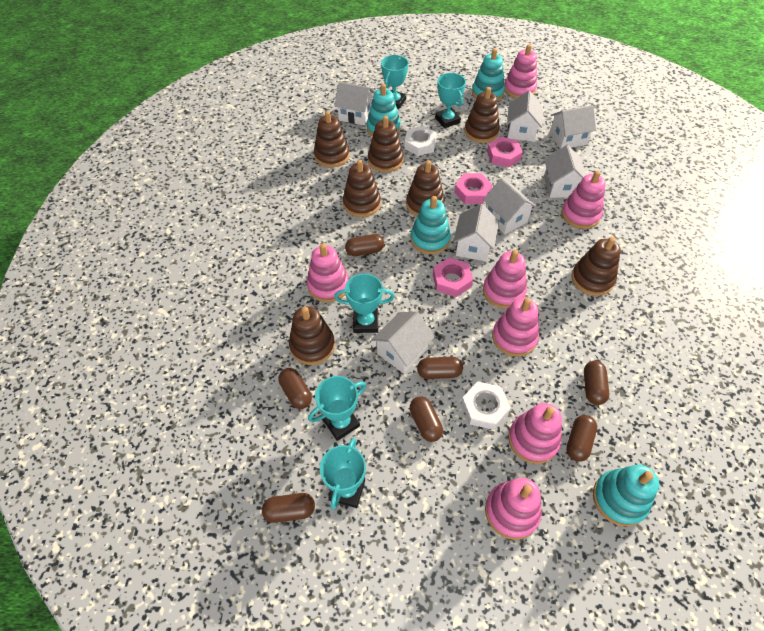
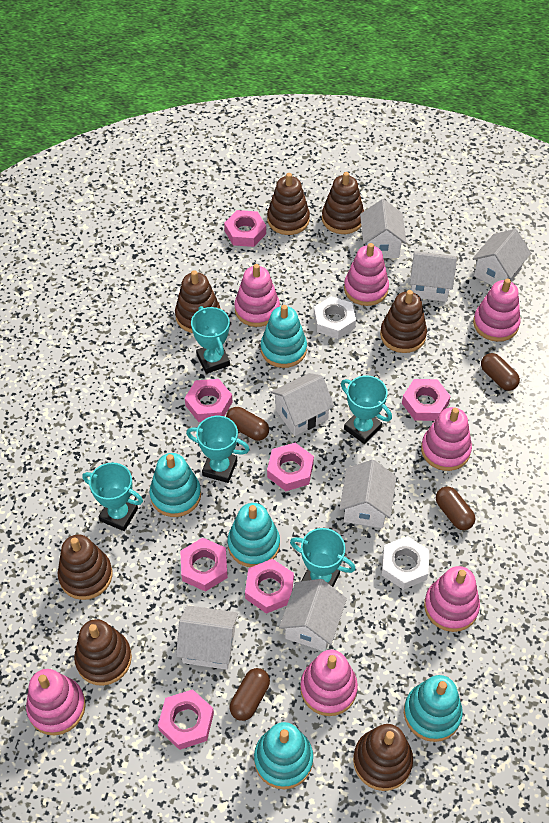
brown capsule: [262,493,315,523] [278,368,312,409] [345,234,384,256] [409,396,443,442] [417,357,463,379] [566,415,597,462] [584,361,609,405] = 7 -> [226,407,269,441] [230,668,270,721] [436,486,475,530] [481,353,520,391] = 4
pink nut: [433,257,473,297] [454,173,493,204] [487,137,523,168] = 3 -> [158,689,214,750] [181,537,228,592] [185,379,232,422] [224,210,266,247] [245,559,294,614] [267,443,314,491] [402,379,451,421] = 7
turquoise stacking toy: [367,84,401,137] [411,196,451,254] [472,48,505,102] [593,465,659,527] = 4 -> [150,453,201,517] [227,503,280,567] [254,722,313,789] [261,305,307,368] [404,675,463,742] = 5

